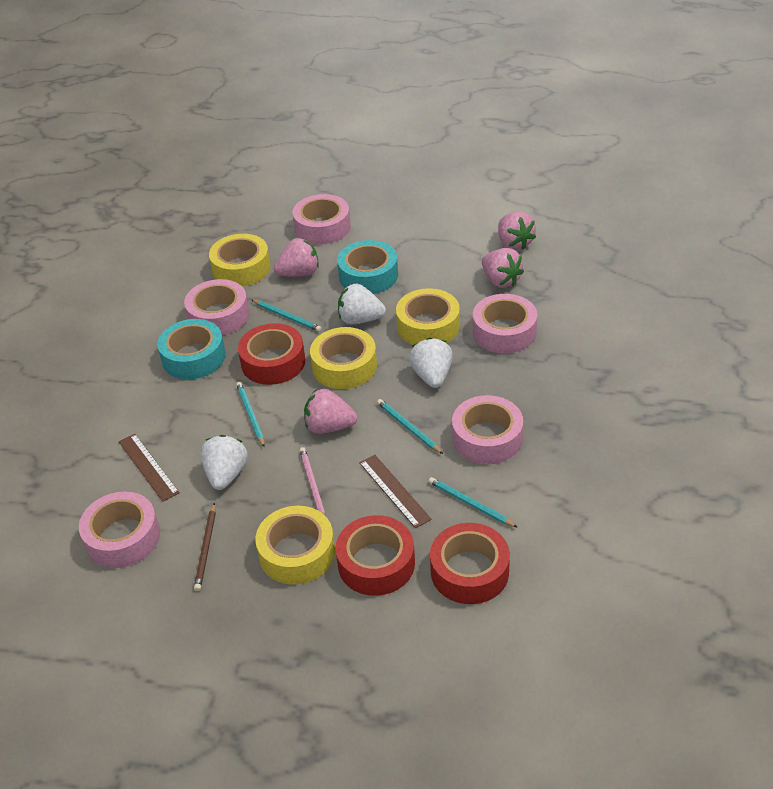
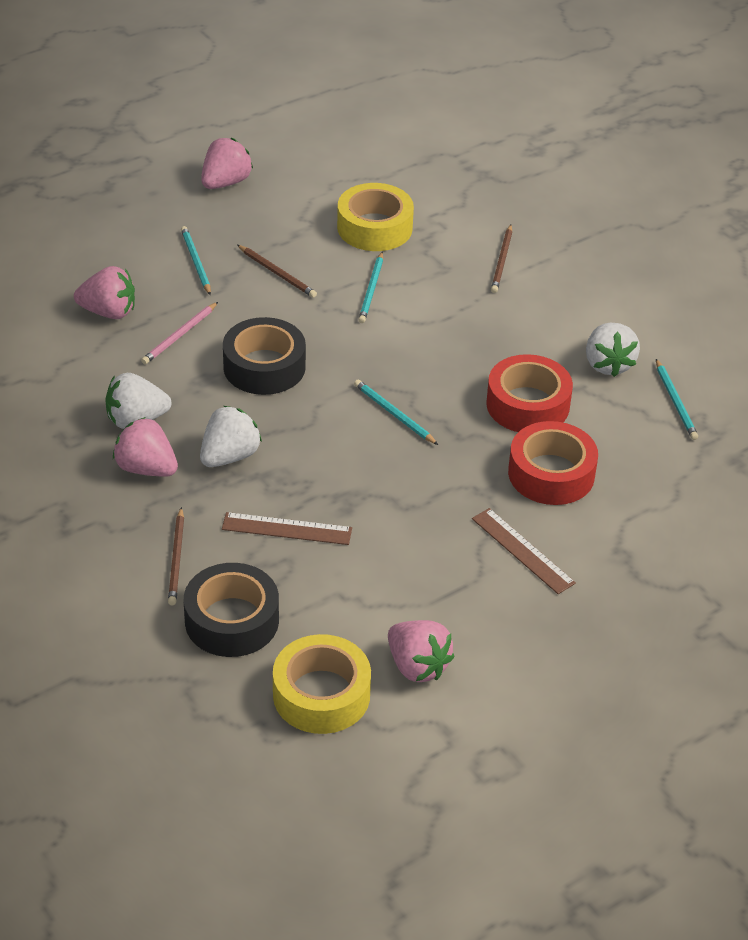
black tape: none = 0 -> [184,563,279,657] [223,317,306,395] = 2
brown pencil: [194,503,216,591] = 1 -> [168,507,184,605] [237,245,317,298] [491,225,512,293] = 3
pink tape: [79,491,160,568] [184,279,249,336] [292,194,351,245] [452,395,523,464] [473,294,537,353] = 5 -> none = 0
red tape: [238,323,305,385] [335,515,415,596] [430,523,510,604] = 3 -> [486,354,573,432] [508,421,598,505] = 2
turquoise tape: [157,319,226,379] [337,240,398,294] = 2 -> none = 0
yellow tape: [209,234,271,287] [255,506,335,585] [310,327,377,389] [396,288,460,345] = 4 -> [273,634,371,734] [337,183,414,251] = 2

